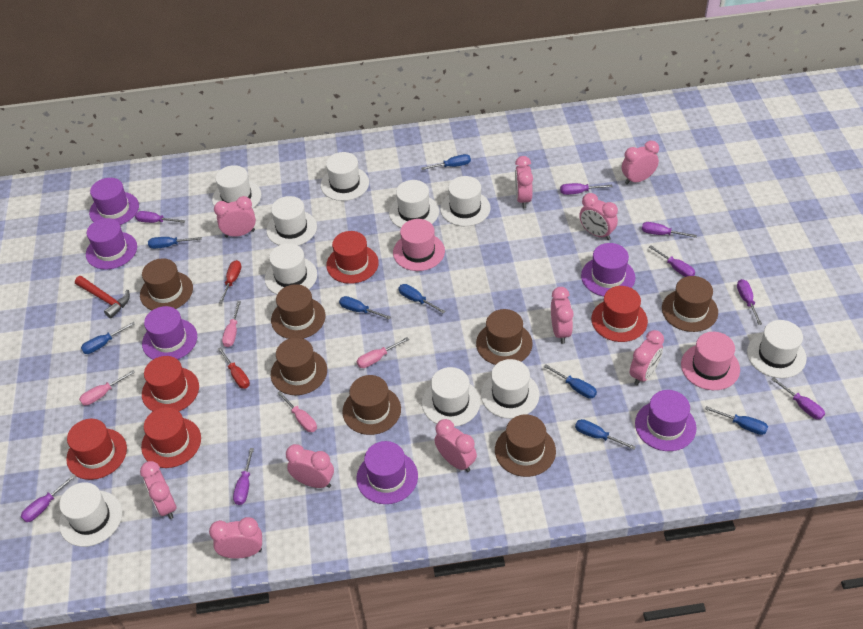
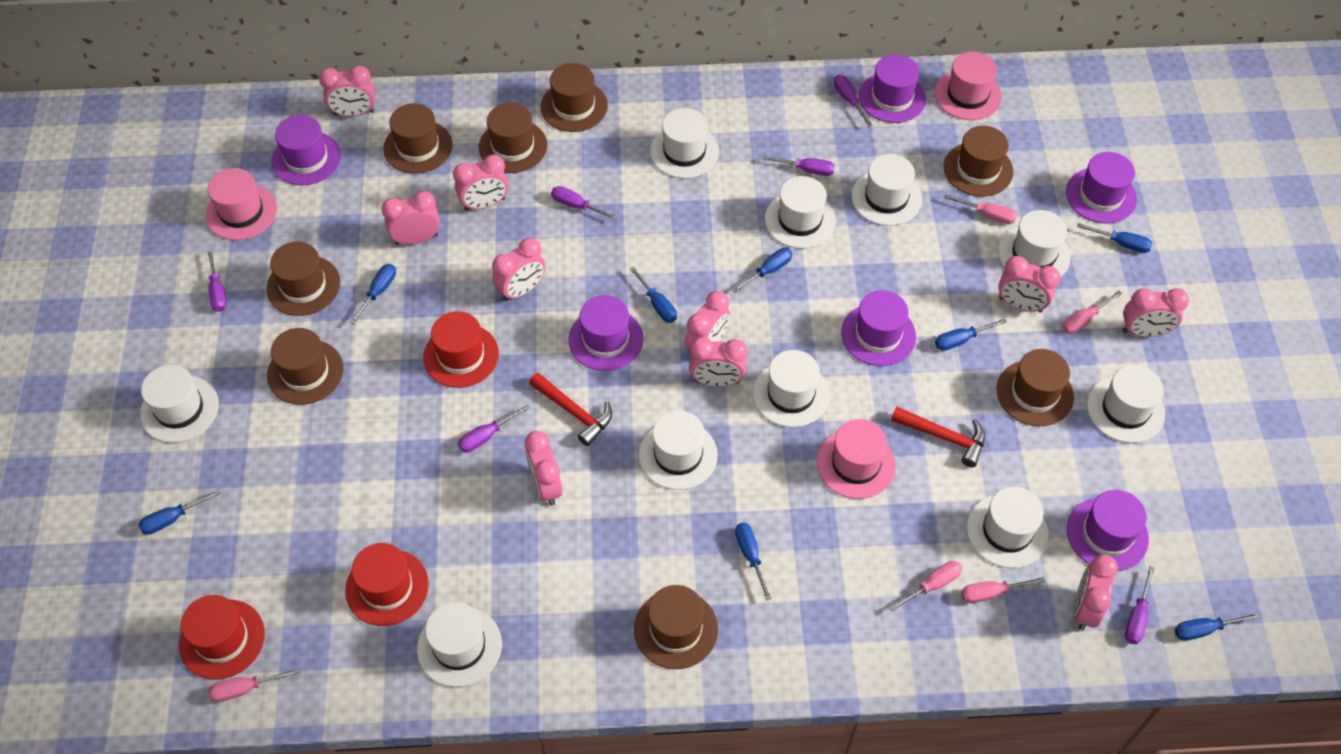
brown hat: [140,258,193,310] [271,284,325,339] [271,338,327,395] [342,375,401,435] [476,309,533,365] [495,415,556,477] [662,276,718,332] = 7 -> [266,242,340,316] [267,328,344,405] [383,103,452,174] [479,103,547,173] [540,63,608,132] [634,585,718,669] [944,126,1014,197] [997,349,1074,426] = 8
pink hat: [393,219,445,271] [681,332,740,390] = 2 -> [205,168,277,240] [817,419,896,499] [934,52,1002,120] = 3
pink screwdriver: [79,370,135,406] [222,301,241,347] [277,391,317,432] [357,337,409,368] = 4 -> [208,668,300,702] [889,561,962,612] [944,194,1017,224] [961,577,1046,603] [1062,290,1122,334] = 5
purple screwdriver: [21,474,76,522] [135,211,185,223] [233,448,254,505] [560,183,613,195] [642,222,697,238] [649,246,695,277] [737,279,762,325] [771,378,825,420] = 8 -> [207,249,227,312] [458,404,530,452] [551,186,618,220] [763,155,835,176] [834,75,872,127] [1125,566,1155,644] = 6
red hammer: [75,276,130,319] = 1 -> [529,373,612,446] [891,407,985,467] = 2
red hat: [66,419,127,480] [141,407,201,468] [142,356,199,411] [326,231,379,284] [591,286,648,342] = 5 -> [179,595,265,680] [345,543,429,626] [423,311,499,388] = 3
red screwdriver: [218,347,250,389] [219,260,241,303] = 2 -> none = 0

